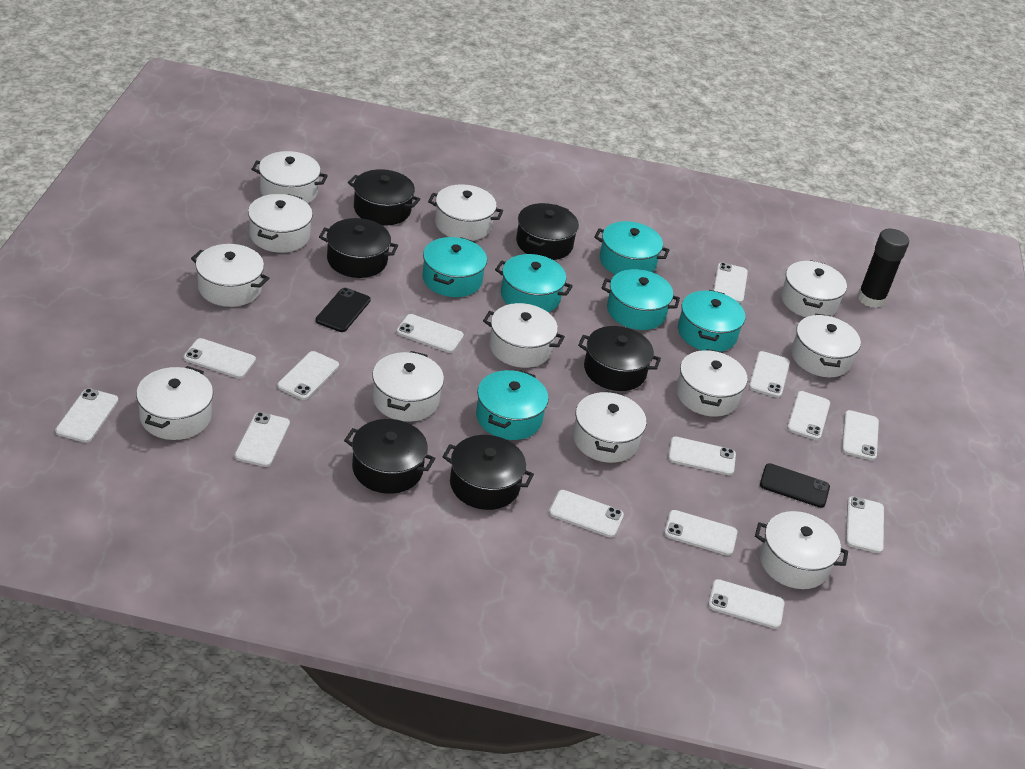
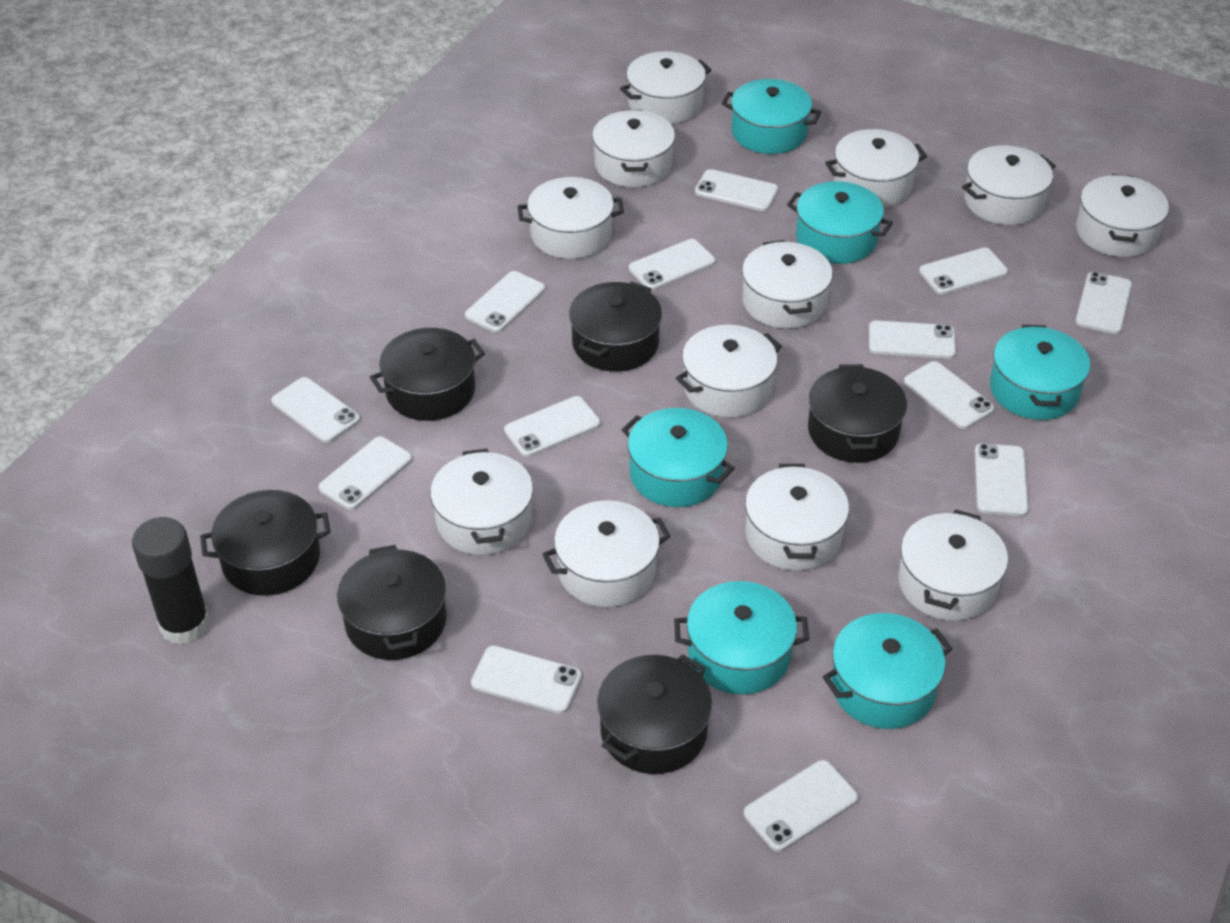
black phone: [316,288,371,332] [760,463,830,508] = 2 -> none = 0
white phone: [55,388,118,443] [184,338,256,378] [235,412,290,467] [277,351,339,400] [396,314,464,353] [549,490,624,538] [664,510,737,556] [668,437,736,475] [708,579,785,629] [713,262,748,303] [749,351,790,398] [787,391,830,440] [842,410,879,461] [846,496,884,553] = 14 -> [271,377,360,443] [319,437,412,510] [465,271,545,333] [471,646,582,714] [504,396,601,457] [629,239,715,290] [695,169,778,211] [744,760,858,852] [869,320,956,359] [904,361,995,429] [919,248,1008,295] [975,443,1029,516] [1075,272,1132,334] = 13

